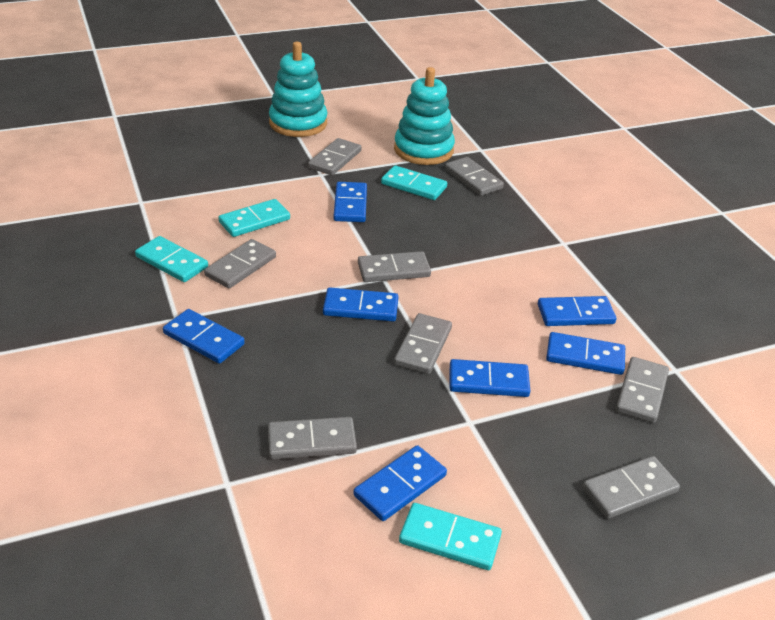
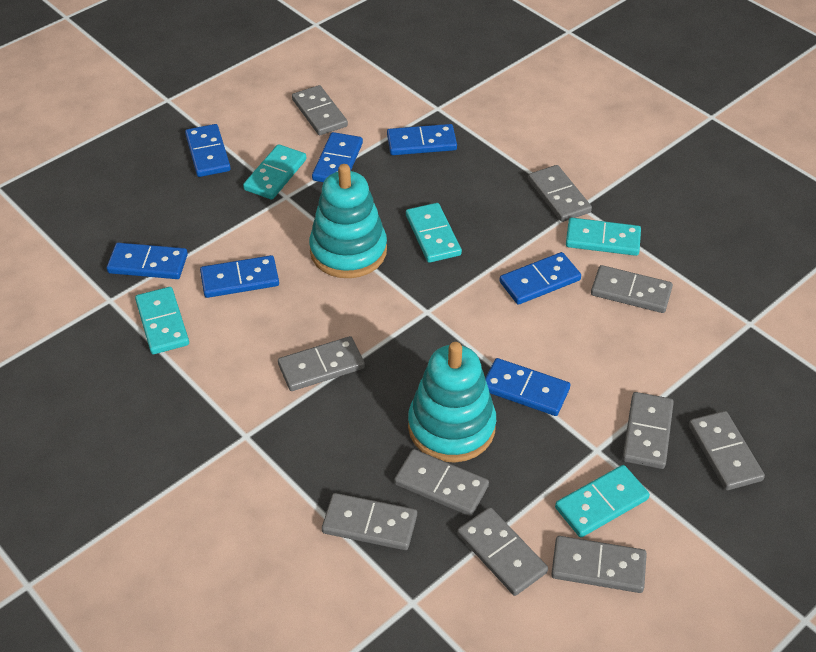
grey domino: [204,239,276,288] [268,417,357,459] [308,138,362,175] [358,251,431,282] [394,313,452,374] [445,157,504,196] [583,456,680,519] [616,357,669,423] = 8 -> [278,336,365,391] [292,85,348,135] [322,493,417,550] [394,449,489,516] [457,507,548,596] [528,165,592,222] [551,536,647,593] [591,265,673,313] [623,392,674,469] [689,411,765,490] = 10
turquoise domino: [135,236,208,282] [219,199,290,237] [381,165,447,200] [399,503,502,570] = 4 -> [135,287,189,354] [243,144,306,200] [406,203,462,263] [555,465,650,538] [566,218,641,256] = 5

